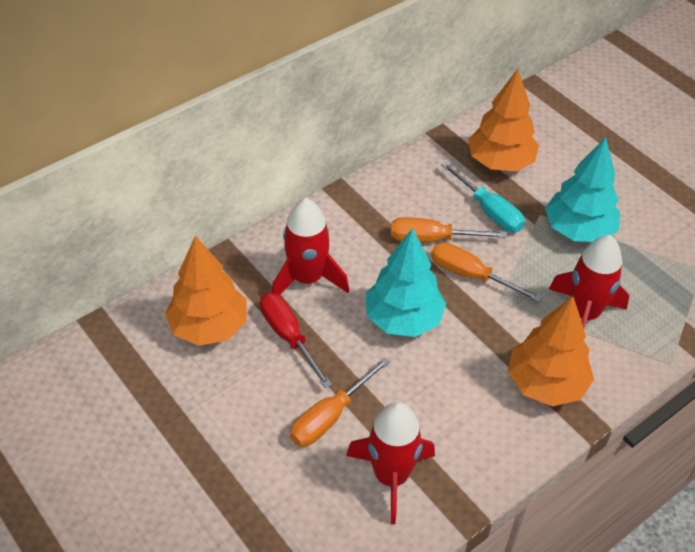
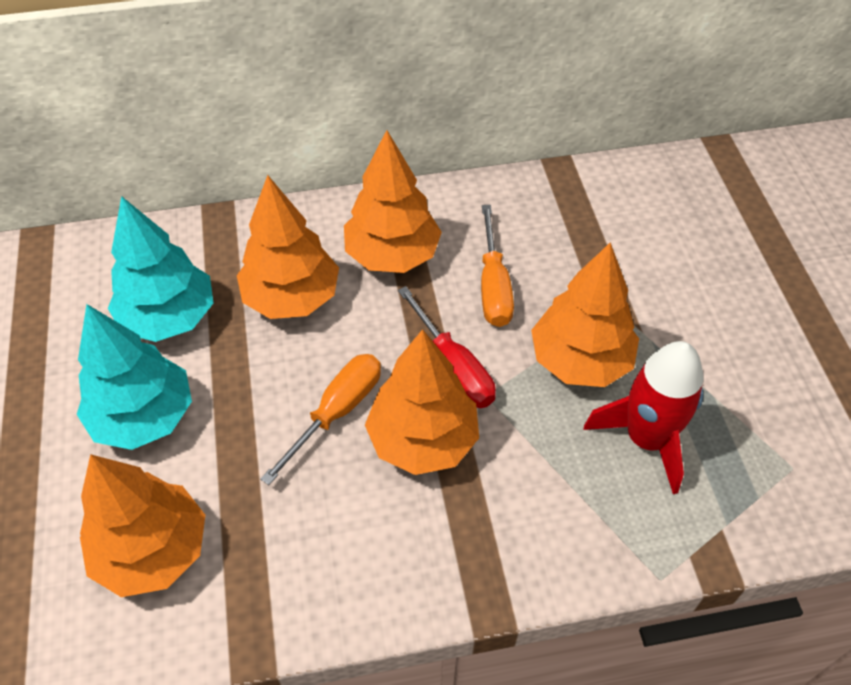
orange screwdriver: [290,357,390,447] [391,217,507,242] [431,242,542,302] = 3 -> [260,354,381,485] [481,205,514,327] = 2
orange tree: [165,236,246,346] [468,69,539,171] [508,296,594,406] = 3 -> [80,454,205,597] [237,175,339,319] [344,130,442,273] [365,329,479,475] [531,242,639,387] = 5
red rocket: [272,198,349,295] [346,402,435,524] [549,235,629,329] = 3 -> [584,341,704,494] = 1
turquoise screwdriver: [441,162,525,232] = 1 -> none = 0

